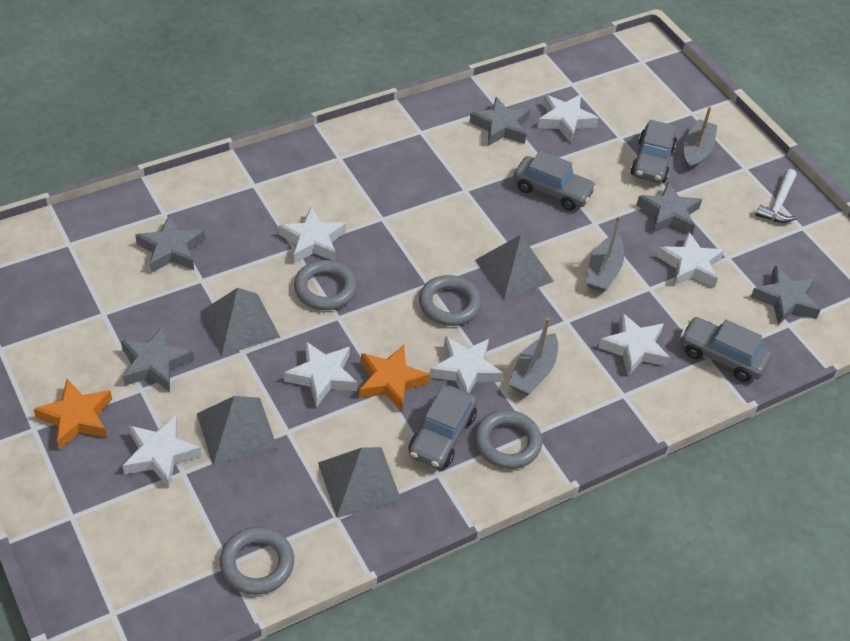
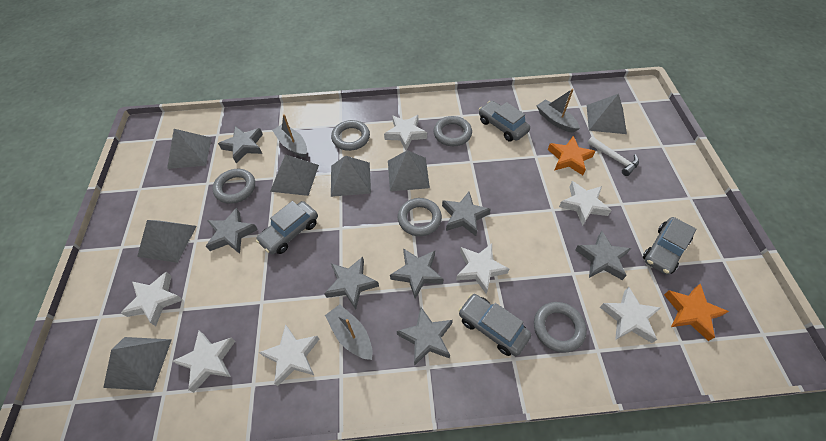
grey pyramid: [197,396,278,466] [200,288,280,356] [318,447,402,518] [475,235,554,300] = 4 -> [103,337,172,391] [137,220,196,263] [167,129,212,169] [270,155,319,196] [331,156,371,197] [388,150,430,191] [587,94,627,134] = 7
grey ring: [220,527,294,595] [294,260,357,310] [419,275,481,326] [474,410,542,469] = 4 -> [212,169,255,204] [331,120,370,151] [398,198,442,236] [434,116,472,146] [534,302,587,353] = 5
grey star: [121,325,194,392] [135,215,205,273] [469,97,530,146] [637,182,702,235] [751,266,821,325] = 5 -> [206,208,258,254] [218,126,263,163] [324,257,379,309] [390,248,443,299] [397,306,453,366] [442,192,491,236] [575,231,631,280] = 7

